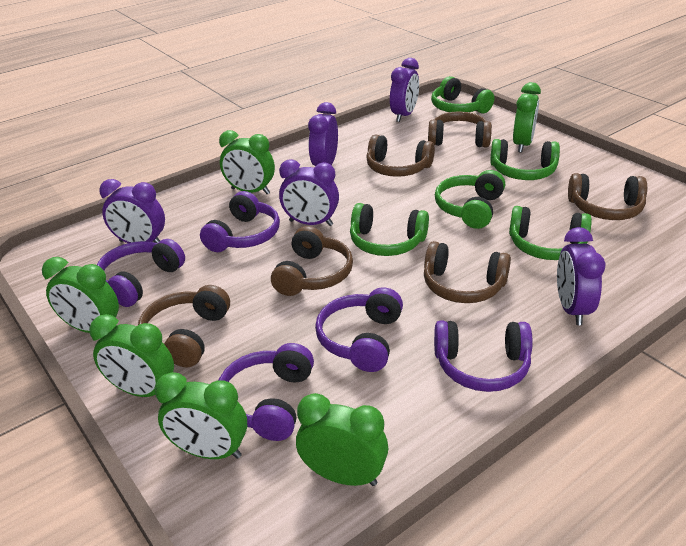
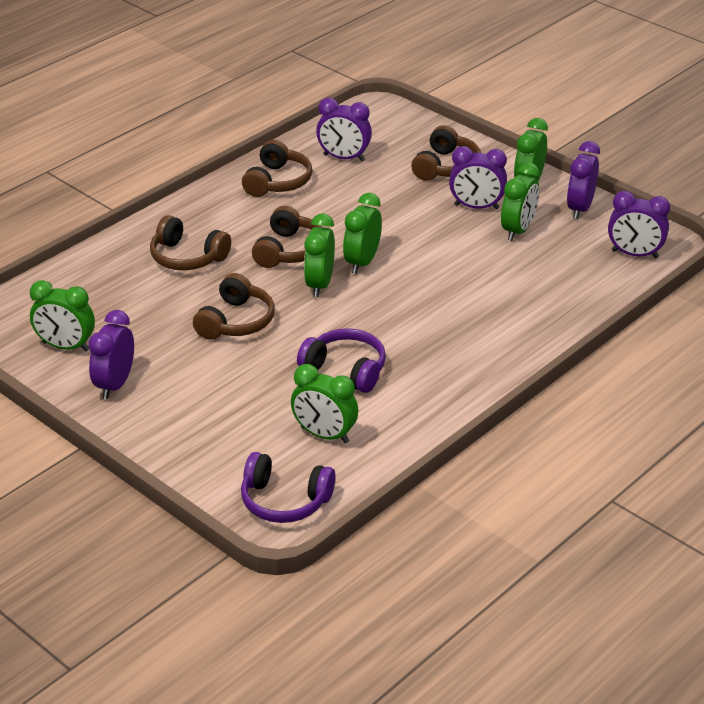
brown headphones: [138,285,230,367] [271,226,353,296] [366,134,435,177] [424,241,511,303] [428,112,492,147] [568,173,647,220] = 6 -> [150,215,231,270] [193,273,275,340] [242,140,312,197] [252,206,322,268] [411,125,481,181] = 5
green headphones: [350,203,429,256] [431,76,494,114] [435,170,505,229] [490,139,560,180] [509,206,592,260] = 5 -> none = 0
purple headphones: [97,239,185,307] [200,191,280,252] [219,343,314,441] [315,287,403,372] [434,320,533,392] = 5 -> [241,452,336,523] [297,328,386,393] = 2

